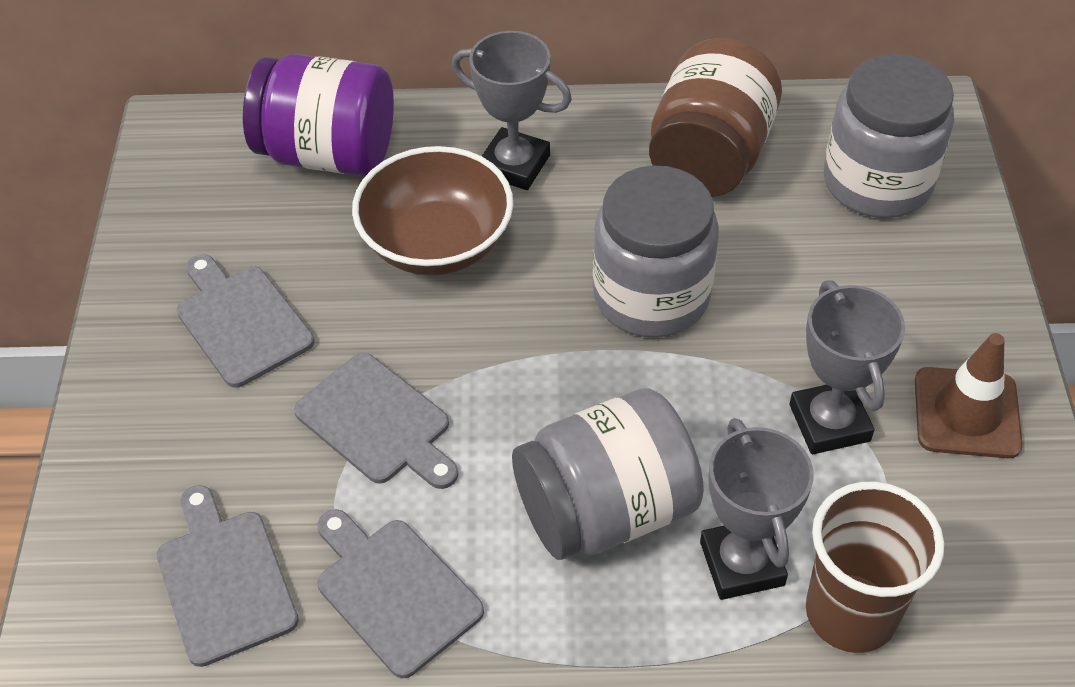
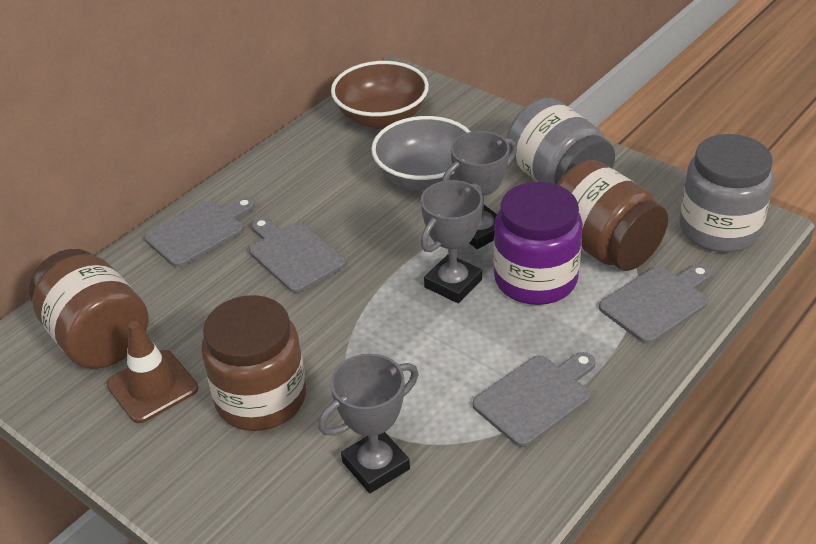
brown cup: [806,482,944,653] = 1 -> none = 0
brown jar: [649,38,782,197] = 1 -> [29,249,149,369] [201,295,306,431] [557,160,668,271] = 3
grey bowl: none = 0 -> [371,116,471,191] = 1
grey jar: [512,388,704,560] [593,166,719,338] [824,54,954,218] = 3 -> [507,98,615,185] [679,134,774,252] = 2

